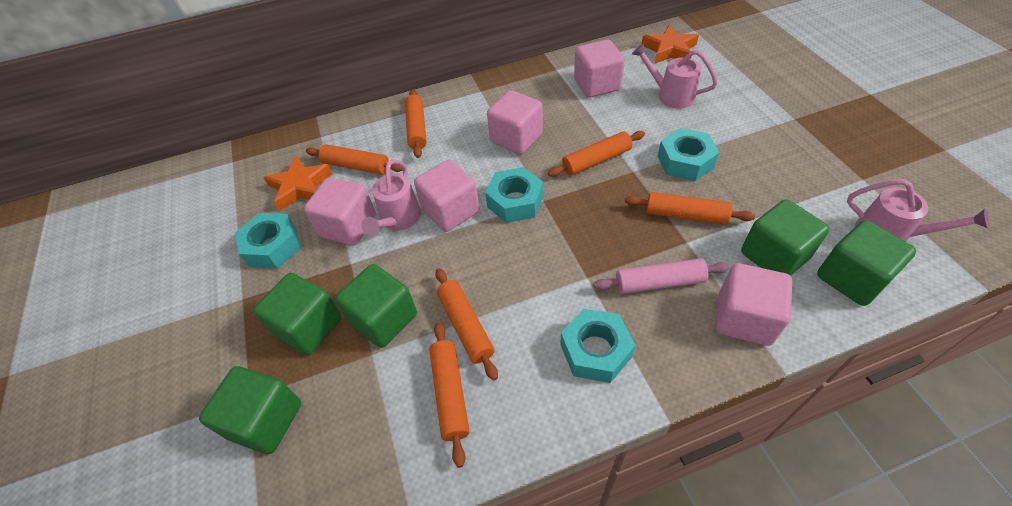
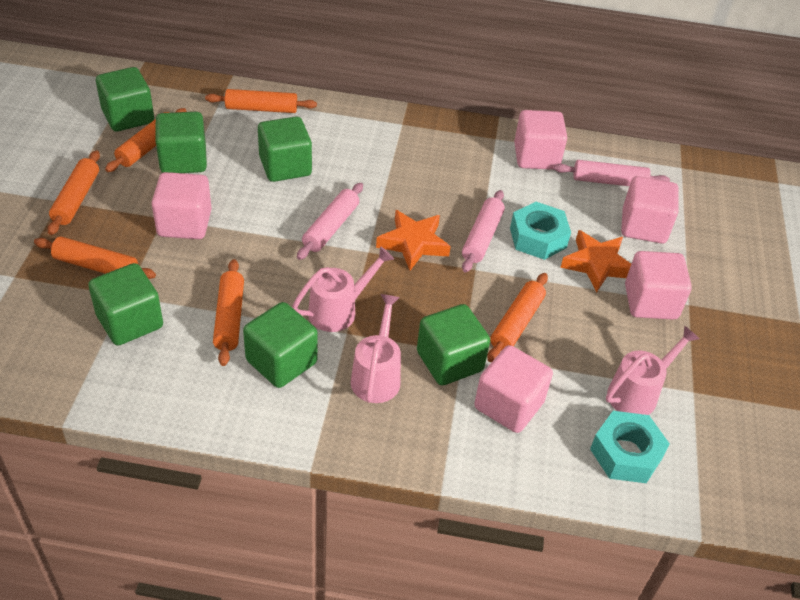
green cube: [199,366,301,454] [253,273,341,355] [335,264,417,348] [741,199,830,276] [817,220,916,306] = 5 -> [88,263,163,345] [96,67,154,132] [155,112,207,173] [243,302,318,388] [258,117,312,182] [417,304,490,385] = 6
pink rolling pin: [593,258,730,294] = 1 -> [297,183,363,260] [462,190,505,273] [554,160,670,186] = 3
turquoise nut: [235,213,301,268] [485,167,543,223] [560,309,635,383] [658,128,719,181] = 4 -> [510,202,571,260] [590,411,670,483] = 2

